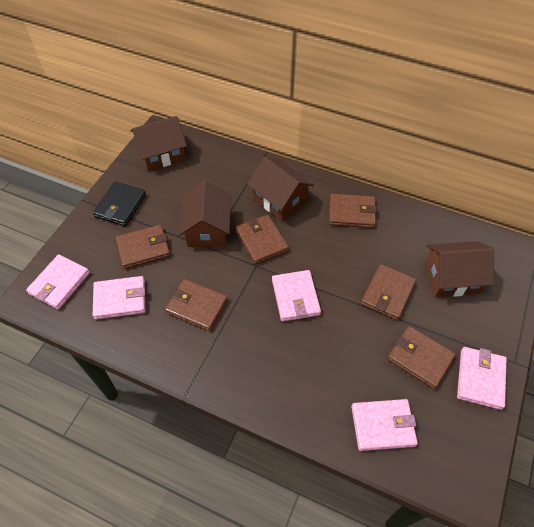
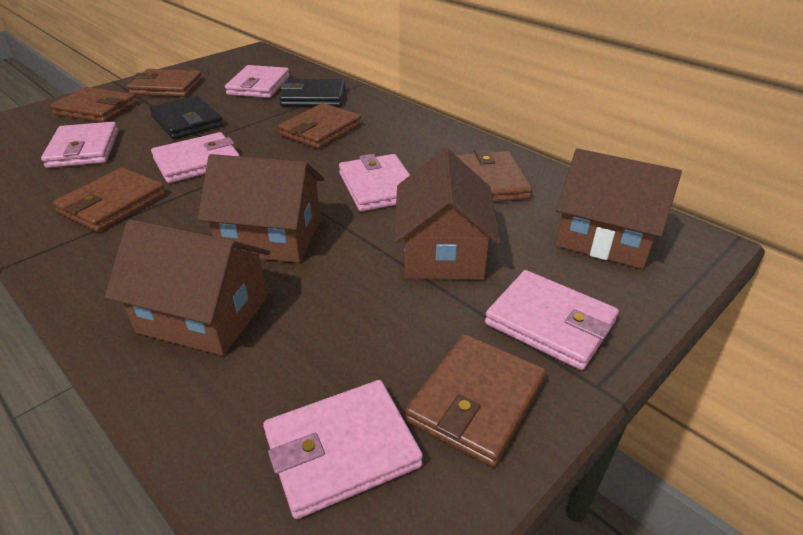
black wallet: [93,181,146,226] = 1 -> [150,96,223,139] [279,79,346,107] = 2
pink wallet: [26,254,90,310] [93,276,146,320] [272,270,321,322] [351,399,418,451] [457,347,507,410] = 5 -> [41,122,119,168] [151,132,240,183] [225,65,290,98] [263,380,423,519] [339,154,410,211] [485,270,619,370] = 6

